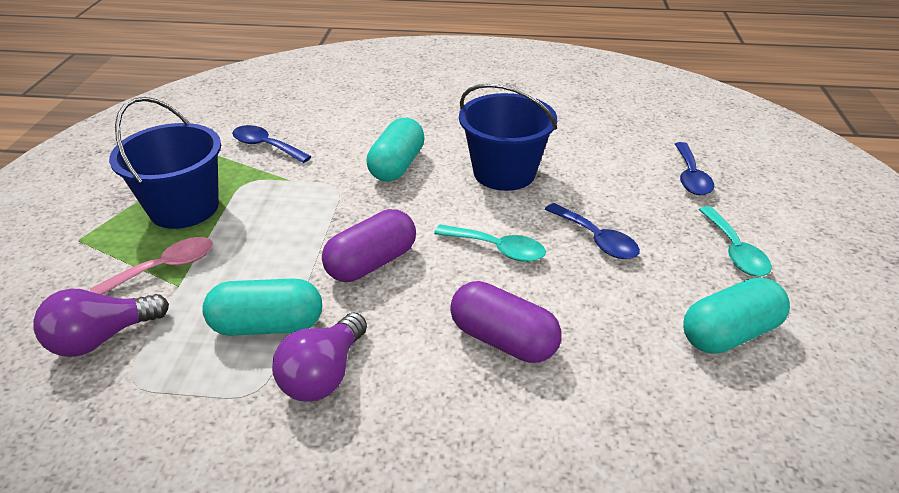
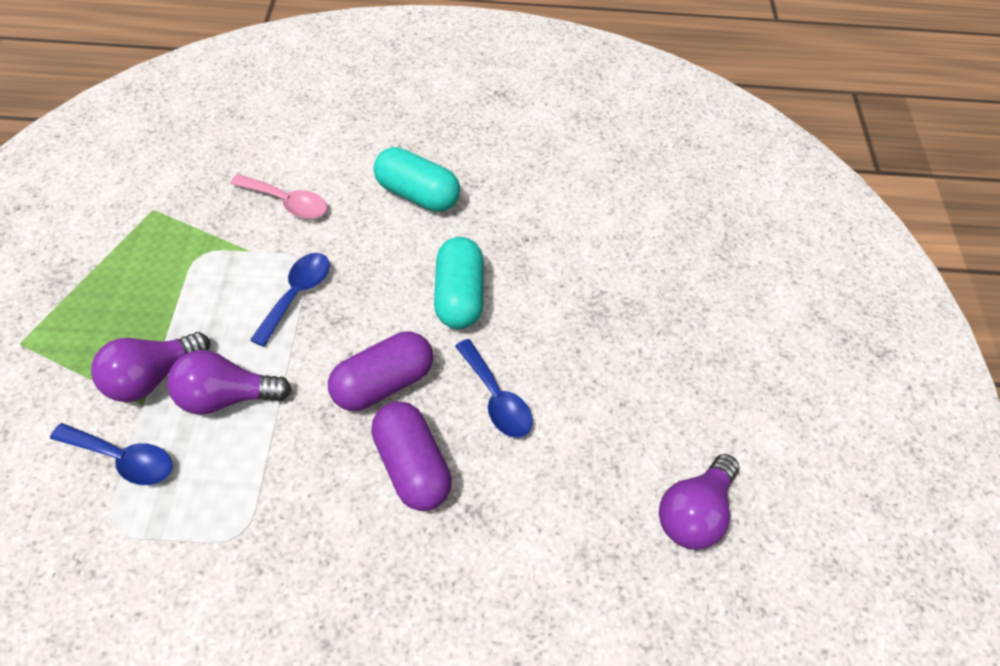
blue bucket: [109,97,221,229] [459,83,557,191] = 2 -> none = 0
purple light bulb: [33,289,169,357] [272,312,367,402] = 2 -> [91,332,210,402] [167,350,292,415] [659,454,739,550] = 3
turquoise capsule: [202,278,322,336] [367,118,425,182] [683,277,790,354] = 3 -> [374,147,460,212] [434,237,484,329] = 2
turquoise spoon: [434,225,546,262] [699,206,772,276] = 2 -> none = 0

